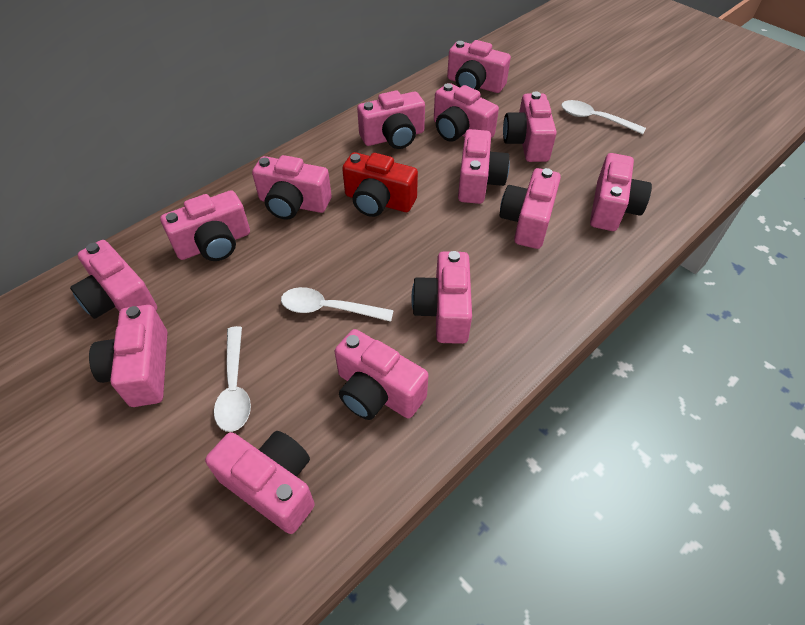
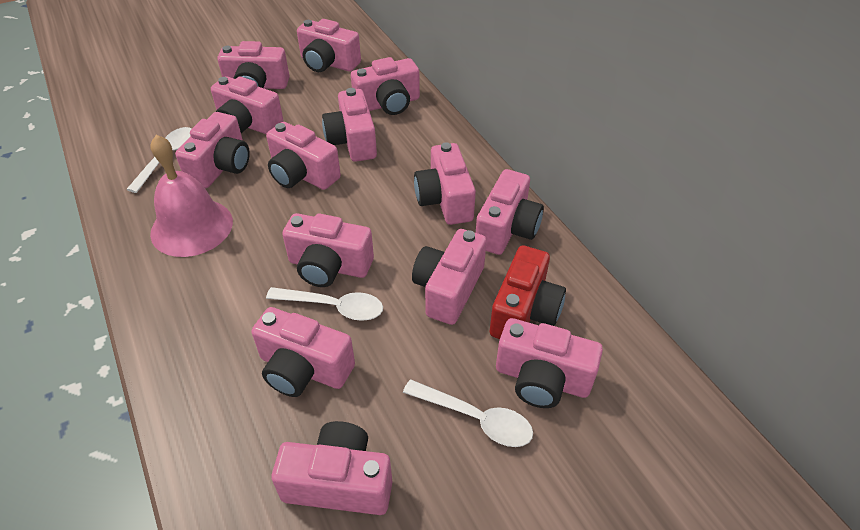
pink bell: none = 0 -> [150,135,233,257] = 1

